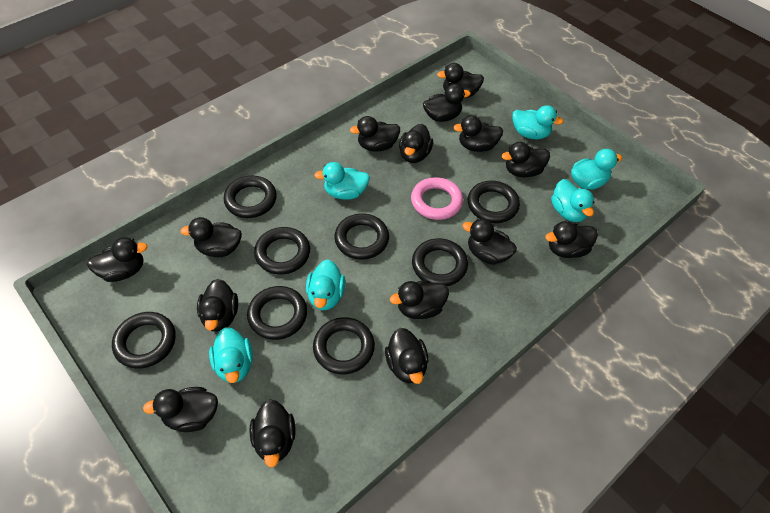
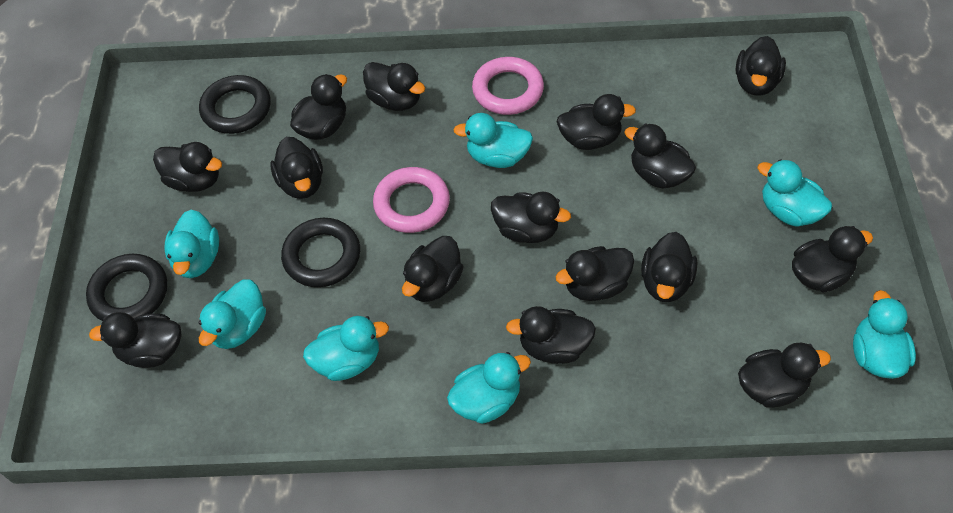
black ring: [112,312,176,369] [224,176,277,218] [247,286,307,340] [254,227,310,275] [313,317,375,374] [334,213,389,260] [412,238,468,286] [468,181,520,223] = 8 -> [86,254,167,321] [199,75,271,134] [281,218,360,287] = 3
pink ring: [411,177,463,220] = 1 -> [373,167,450,233] [472,57,544,115] = 2
turquoise duck: [209,327,253,383] [306,259,346,310] [314,162,370,200] [512,105,563,139] [551,179,595,222] [571,149,622,189] = 6 -> [164,210,219,278] [198,280,266,349] [303,316,389,381] [447,352,531,424] [453,113,533,168] [757,159,832,227] [853,290,916,379] = 7

